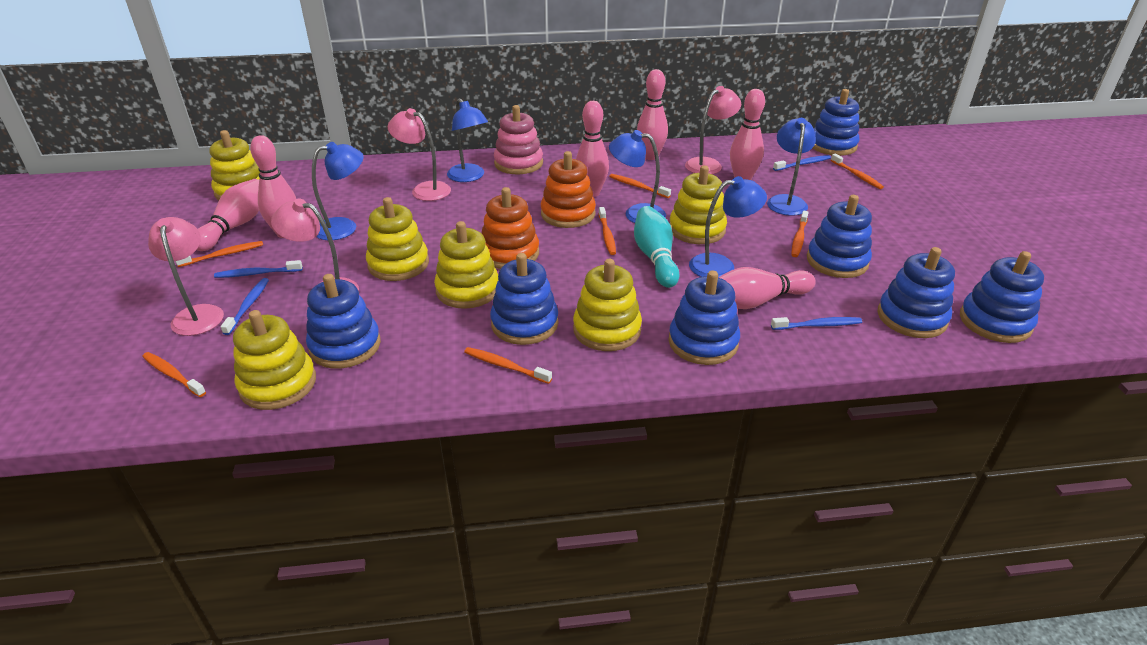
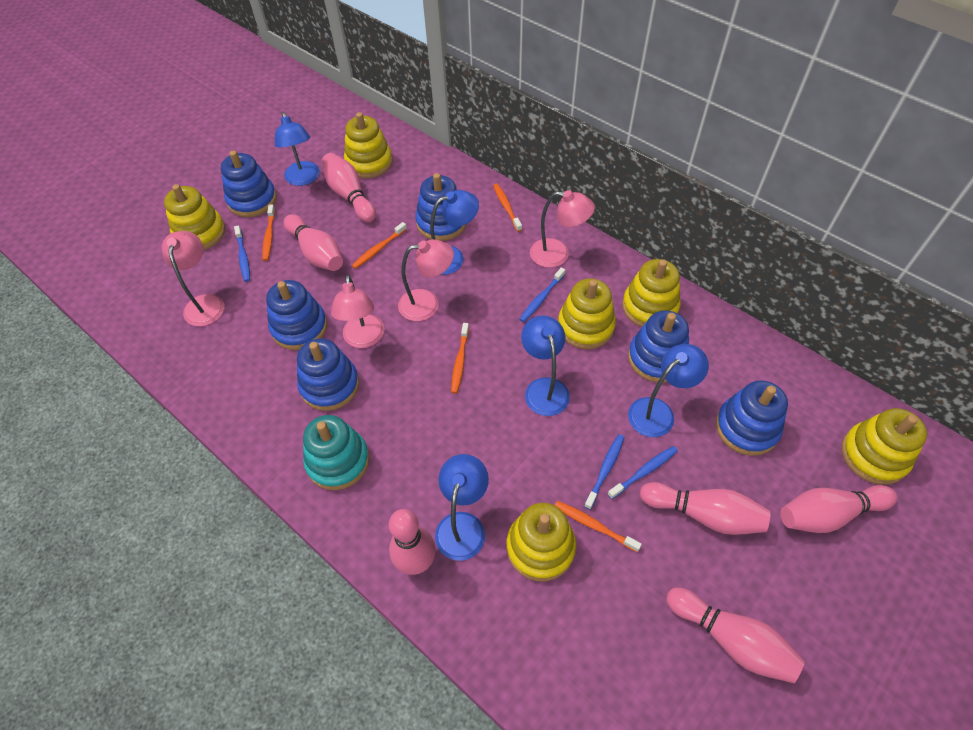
blue stacking toy: [306,274,381,368] [490,253,558,345] [669,270,740,365] [807,195,872,278] [813,89,859,156] [878,247,955,338] [960,251,1044,343] = 7 -> [221,150,277,217] [266,280,327,350] [297,338,359,411] [415,173,466,241] [628,310,689,383] [716,380,788,456] = 6
orange stacking toy: [482,187,539,269] [541,151,596,228] = 2 -> none = 0
orange toothbrush: [142,352,206,397] [175,241,263,267] [464,347,552,384] [598,207,616,255] [609,174,671,198] [791,211,809,257] [831,154,884,189] = 7 -> [262,204,275,261] [352,222,407,269] [451,323,469,394] [493,184,522,232] [555,501,642,552] = 5
pink stacking toy: [494,105,543,174] = 1 -> none = 0
turquoise bowling pin: [634,206,680,288] = 1 -> none = 0
turquoise stacking toy: none = 0 -> [303,415,370,490] = 1

